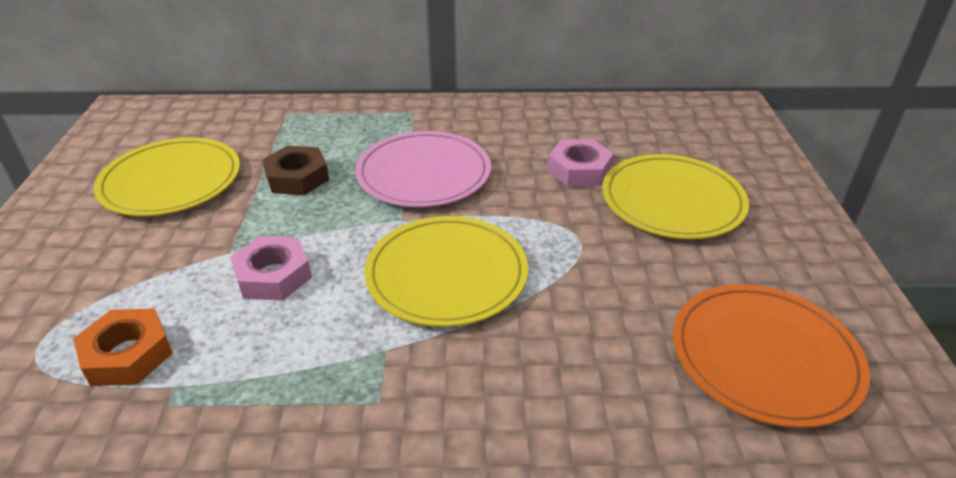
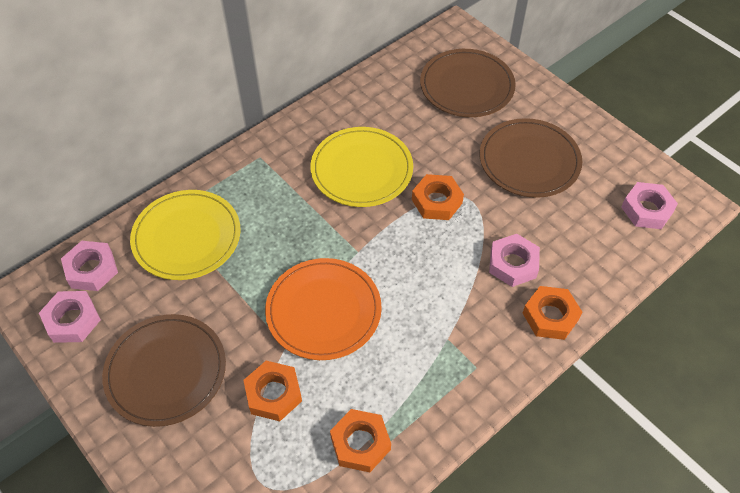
brown nut: [262,146,329,195] = 1 -> none = 0
brown plate: none = 0 -> [102,314,226,427] [420,49,516,117] [480,118,582,198] = 3
orange nut: [73,308,173,386] = 1 -> [243,361,302,421] [330,409,391,472] [412,174,464,220] [523,286,582,340] = 4
pink nut: [230,236,312,301] [548,139,614,186] = 2 -> [39,291,101,343] [61,241,118,291] [489,234,540,287] [621,182,678,229] = 4
pink plate: [355,131,491,207] = 1 -> none = 0
yellow plate: [94,137,240,216] [364,216,528,327] [602,154,749,239] = 3 -> [130,190,241,280] [310,127,413,207] = 2

